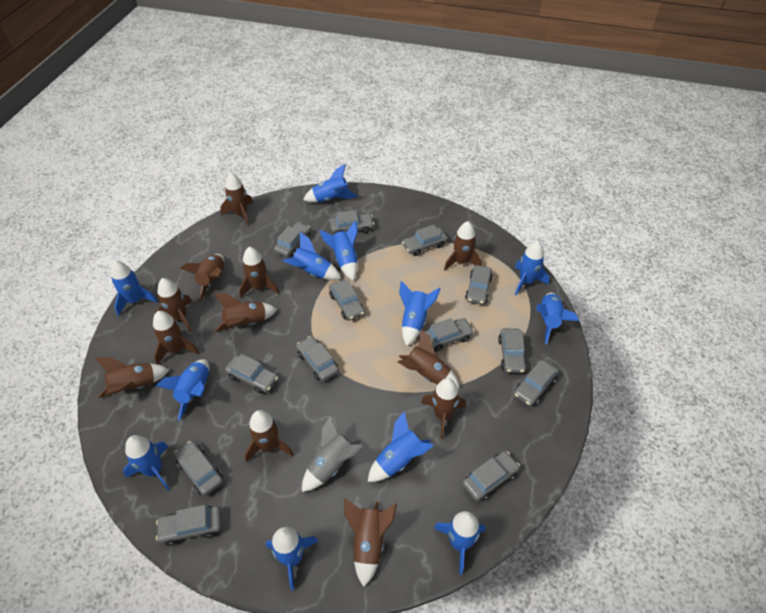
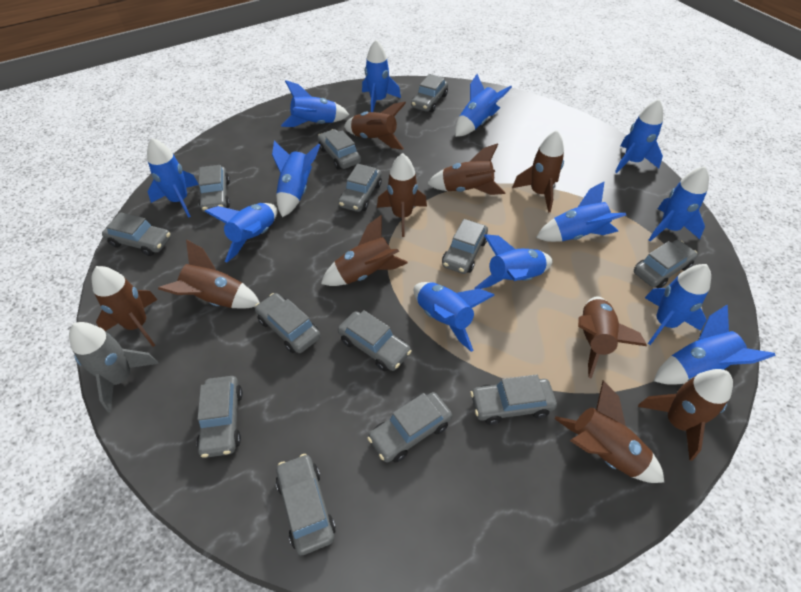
blue rocket: [111,260,157,316] [123,435,170,490] [156,359,209,421] [266,527,319,591] [283,232,341,280] [303,164,358,203] [319,220,358,281] [368,412,434,482] [399,281,441,346] [433,511,485,575] [515,241,549,295] [536,293,579,344] = 12 -> [147,138,199,218] [204,203,277,262] [272,141,320,217] [281,80,349,127] [362,40,401,112] [414,282,495,352] [455,74,512,137] [475,234,552,289] [536,181,626,242] [615,99,663,173] [645,264,711,345] [649,166,709,242] [654,305,776,385] = 13
brown rocket: [95,357,169,398] [153,311,199,364] [155,278,192,332] [180,254,224,301] [214,293,277,332] [220,173,253,226] [239,247,279,298] [245,410,293,463] [344,498,397,587] [398,329,459,388] [421,378,466,439] [444,221,482,271] = 12 -> [92,266,158,347] [158,240,260,308] [321,215,408,286] [344,102,406,150] [377,153,427,237] [427,143,506,195] [512,130,564,212] [555,381,664,483] [578,297,647,379] [638,369,733,461] = 10

